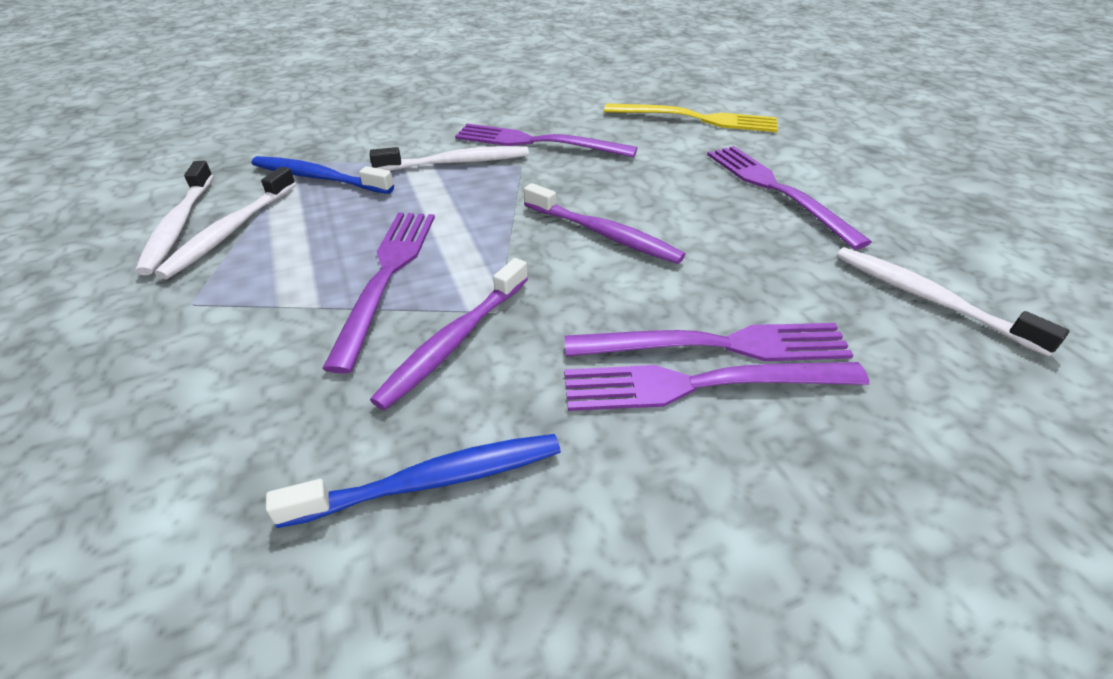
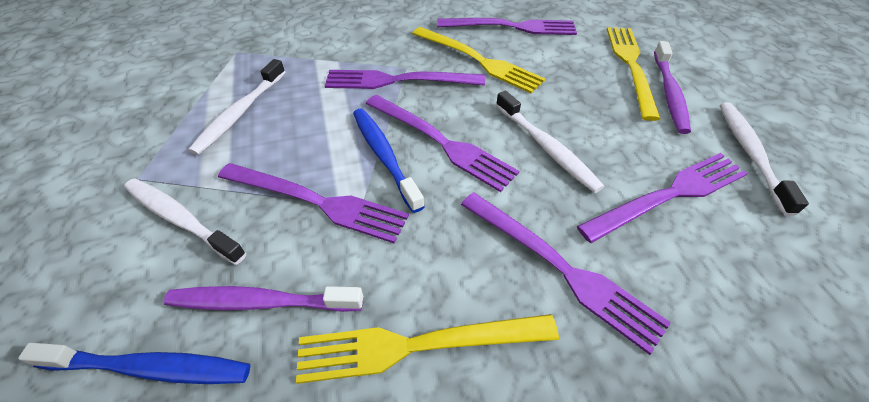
purple fork: [322,213,435,374] [455,124,638,158] [564,323,854,361] [564,362,869,411] [707,146,872,250] = 5 -> [218,163,409,243] [324,70,485,89] [366,95,519,192] [437,18,577,35] [461,192,671,355] [577,153,748,243] = 6
yellow fork: [604,103,778,132] = 1 -> [296,314,559,384] [412,27,545,93] [607,27,660,121] = 3

